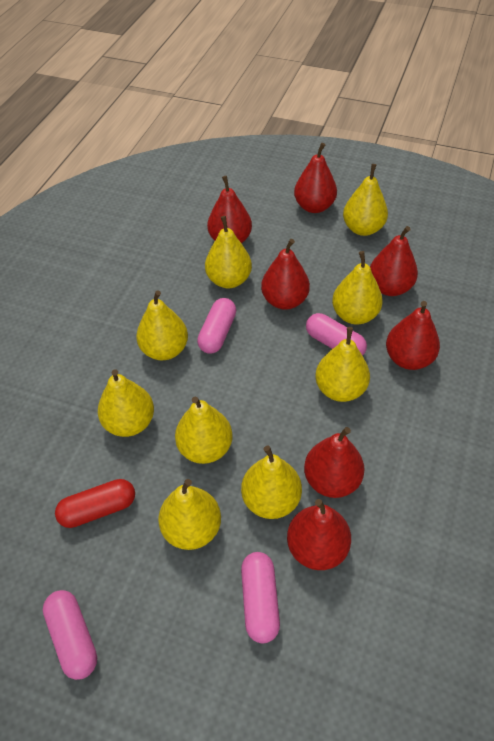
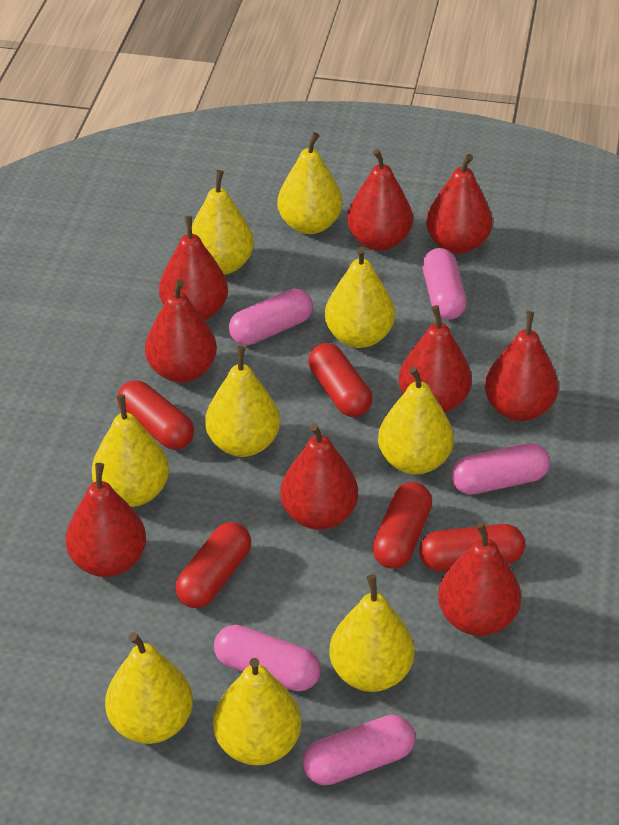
pink capsule: [43,590,97,680] [197,298,236,354] [241,552,280,643] [306,313,367,356] = 4 -> [214,625,321,691] [229,288,313,345] [303,715,415,785] [422,248,467,320] [451,443,550,495] = 5
red capsule: [55,479,135,528] = 1 -> [117,380,194,450] [175,522,251,608] [308,343,372,417] [373,482,432,569] [419,524,525,571] = 5
red pear: [207,176,252,243] [261,239,310,310] [287,499,351,570] [294,143,337,213] [304,427,365,498] [370,226,418,296] [386,301,440,370] = 7 -> [66,463,146,577] [145,279,217,383] [159,216,228,320] [280,423,358,530] [347,149,413,251] [399,305,472,413] [426,154,492,254] [438,522,521,636] [485,311,559,421] = 9

